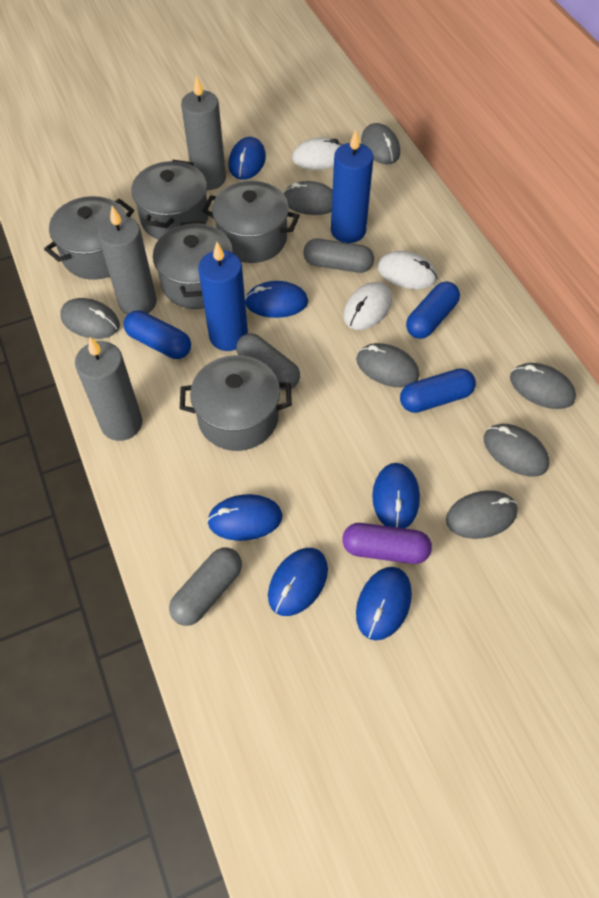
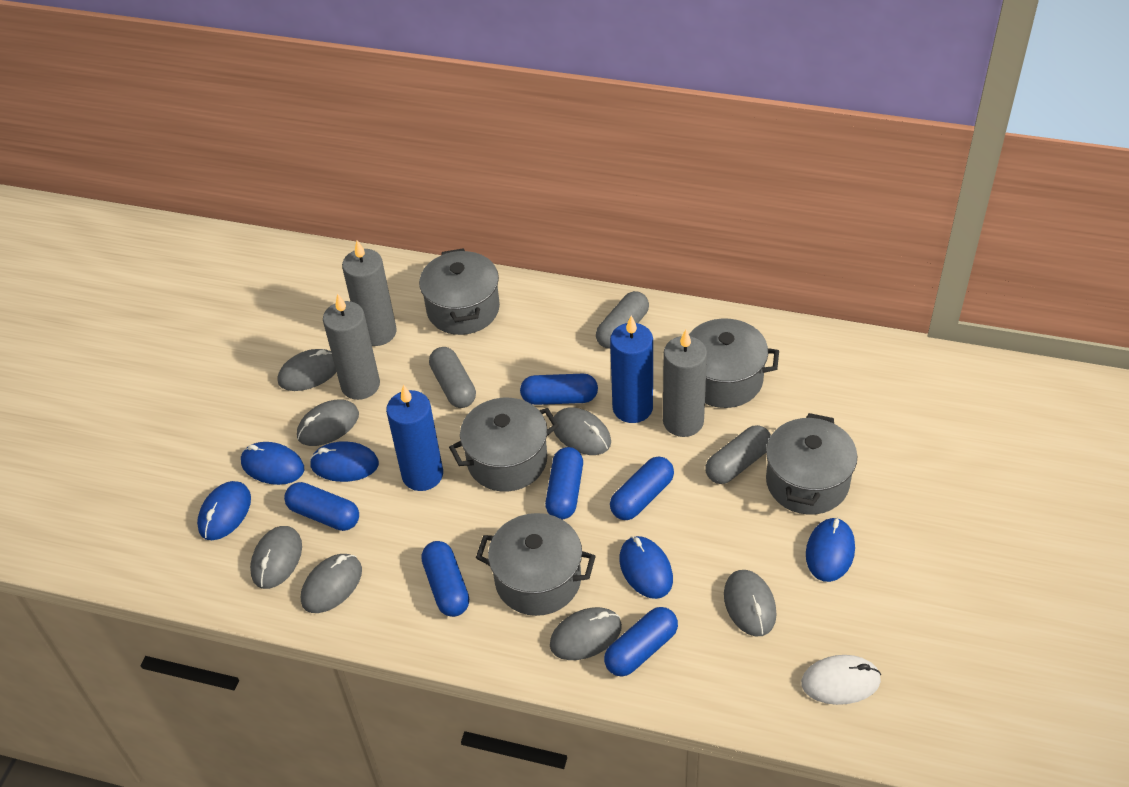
blue capsule: [124,311,191,359] [400,368,476,413] [406,281,460,339] = 3 -> [284,482,359,531] [421,541,469,617] [520,374,598,405] [545,447,583,520] [604,607,678,677] [610,456,674,520] = 6
blue mouse: [207,494,283,541] [229,137,266,180] [245,281,308,318] [268,548,328,616] [356,567,412,640] [372,463,420,528] = 6 -> [197,481,251,540] [241,442,304,485] [310,441,379,482] [619,536,673,599] [806,517,855,582] = 5
purple capsule: [342,523,432,564] = 1 -> none = 0
white mouse: [292,137,342,170] [343,282,392,330] [377,251,437,289] = 3 -> [801,655,881,705] = 1

